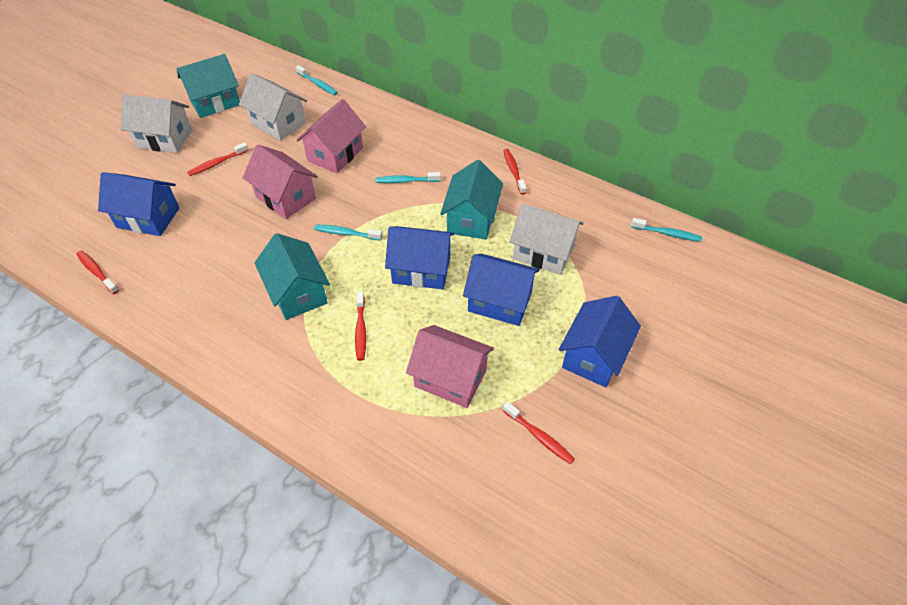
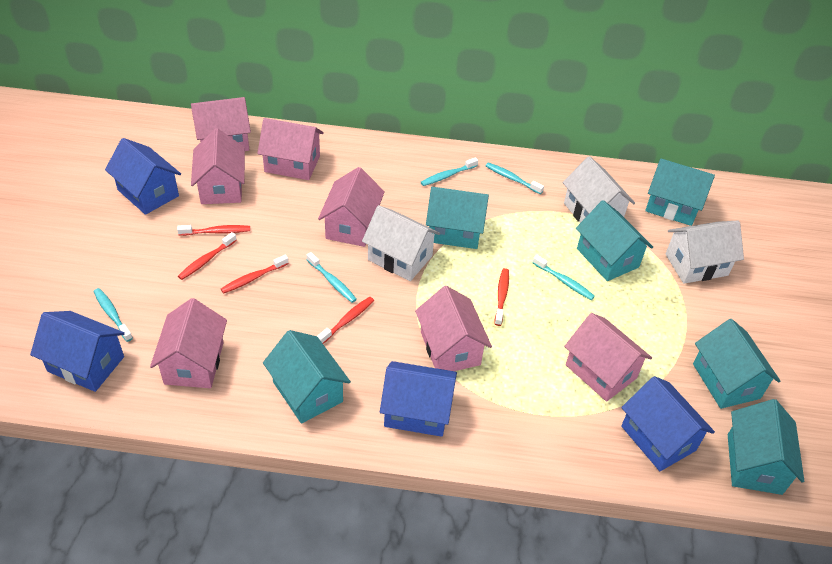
pink house: [243,145,318,219] [297,99,366,174] [406,325,494,408] = 3 -> [150,298,227,388] [191,97,251,151] [191,128,245,204] [257,118,324,180] [318,167,385,247] [415,286,492,371] [564,313,652,402] = 7
turquoise house: [177,54,240,118] [255,233,330,320] [440,160,503,239] = 3 -> [263,330,351,423] [426,187,489,249] [576,200,653,281] [645,159,715,226] [693,319,780,409] [728,399,804,495] = 6
turquoise toothbrush: [295,65,338,95] [314,225,382,241] [375,172,441,183] [631,218,702,242] = 4 -> [94,288,133,342] [307,252,357,303] [421,157,478,186] [486,162,544,194] [533,255,595,300] = 5

